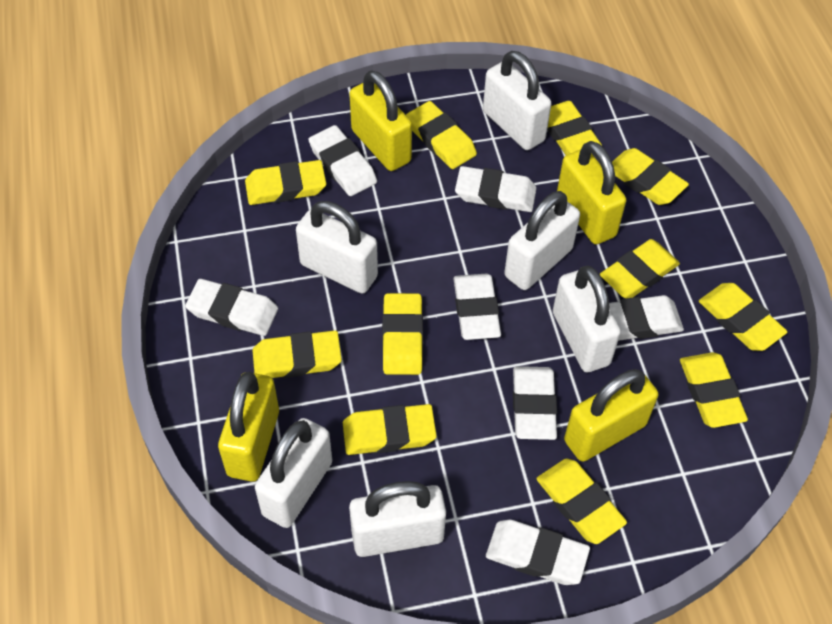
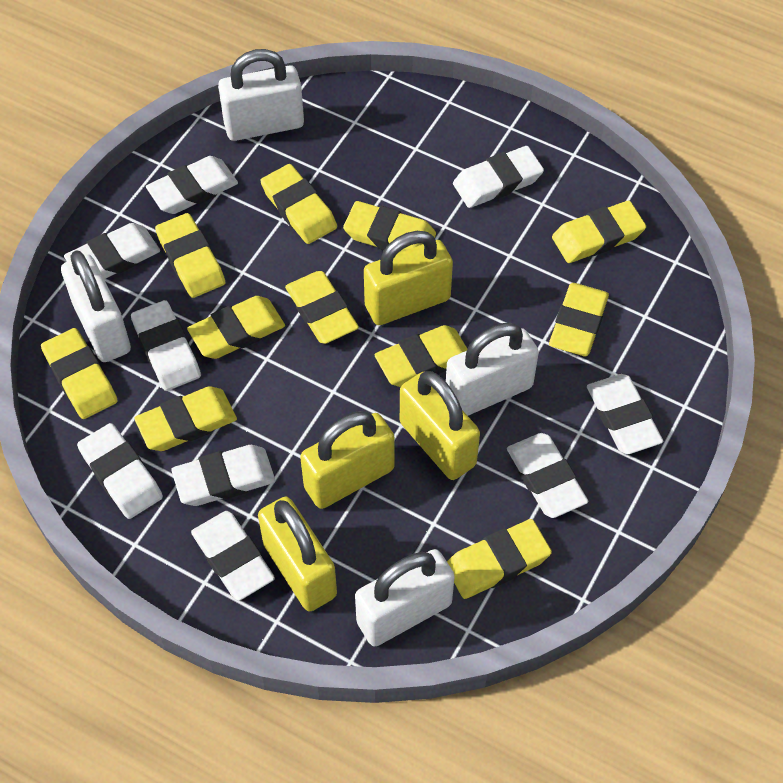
white eraser: [185,279,278,336] [308,125,377,196] [454,274,501,340] [455,166,537,212] [486,520,590,585] [513,366,557,440] [609,295,684,341] = 7 -> [64,223,160,279] [77,423,163,519] [131,300,201,391] [146,156,238,214] [171,445,275,506] [191,511,275,601] [453,146,544,208] [507,433,588,518] [587,374,663,454] = 9
white padlock: [255,418,333,528] [296,201,378,294] [349,481,446,557] [483,51,551,150] [504,191,580,290] [553,266,621,372] = 6 -> [61,250,131,362] [218,49,304,141] [355,549,455,646] [446,323,539,416] = 4

